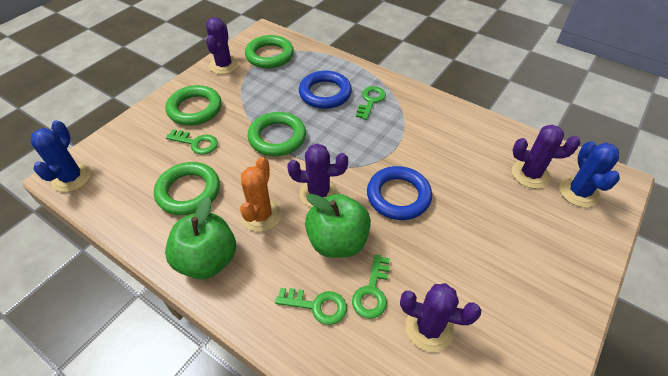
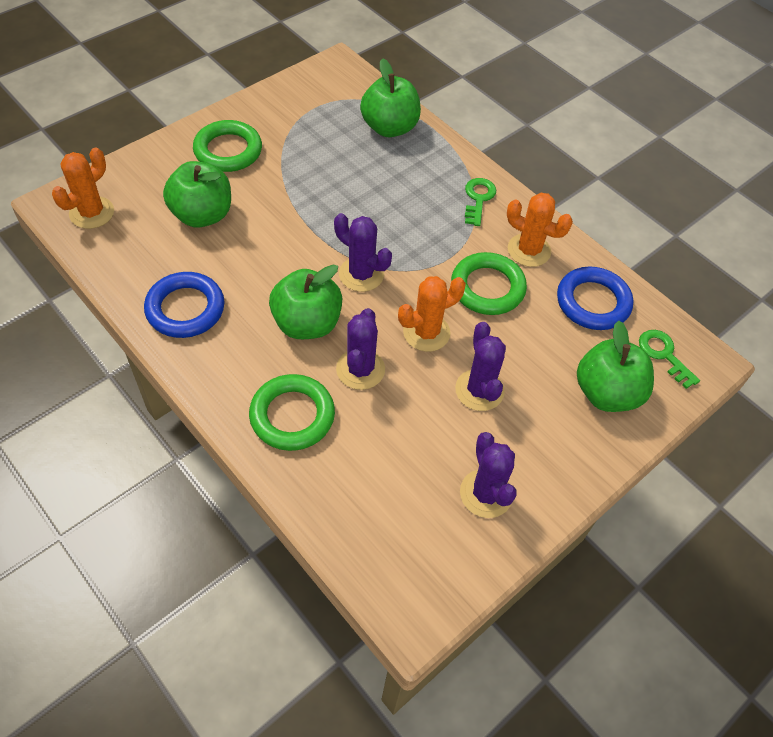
blue cactus: [31,120,91,192] [559,141,620,208] = 2 -> none = 0
green apple: [165,197,236,279] [305,194,371,258] = 2 -> [163,161,231,228] [269,264,342,339] [360,58,421,137] [577,320,654,412] = 4
green key: [166,129,218,155] [275,288,347,325] [352,254,390,319] [356,86,386,120] = 4 -> [465,178,496,226] [639,330,700,389] = 2
green ring: [154,162,220,215] [165,85,222,126] [245,35,294,68] [248,112,306,156] = 4 -> [193,120,262,172] [249,374,335,451] [451,252,527,315] = 3
orange cactus: [240,157,282,232] = 1 -> [52,148,114,229] [398,276,466,352] [507,193,573,267] = 3

